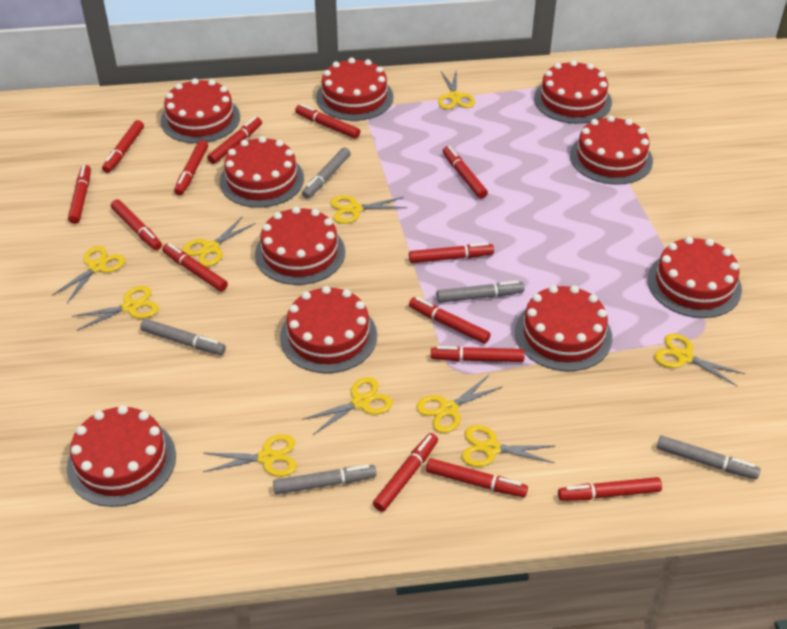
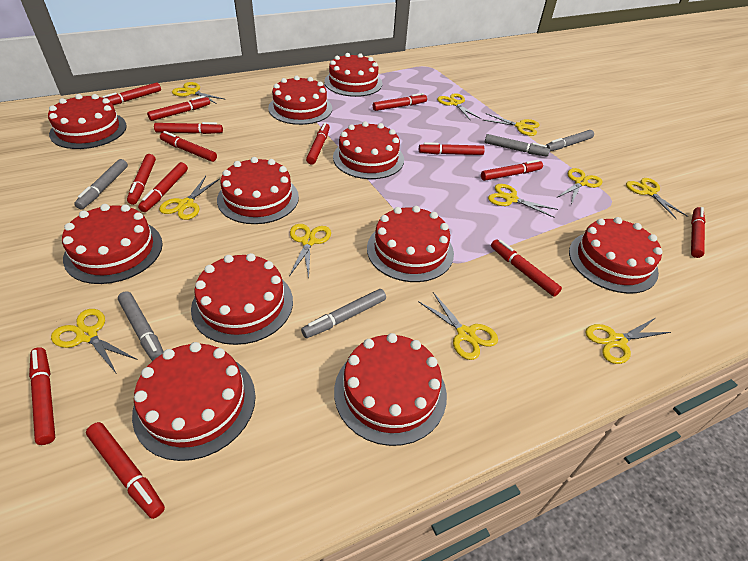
red cake: [67,405,176,507] [161,78,240,143] [220,136,304,208] [255,207,345,285] [280,286,377,373] [316,58,393,121] [515,285,612,371] [534,60,612,124] [570,115,653,185] [647,237,742,318] = 10 -> [48,94,127,149] [62,204,163,284] [132,342,256,461] [191,253,293,345] [217,157,299,224] [268,76,332,125] [324,53,382,97] [333,121,404,179] [334,333,447,446] [367,206,454,282] [569,217,663,294] = 11
yellow scissors: [52,246,125,303] [72,286,159,331] [182,216,255,267] [203,434,297,477] [302,377,393,435] [330,195,407,224] [416,375,502,433] [438,71,475,109] [462,425,554,467] [654,333,745,387] = 10 -> [51,309,138,373] [159,176,220,220] [172,82,226,104] [289,224,331,277] [418,292,498,360] [437,93,481,121] [483,113,539,136] [488,184,558,218] [558,168,602,204] [585,318,671,364] [626,178,688,219] = 11

